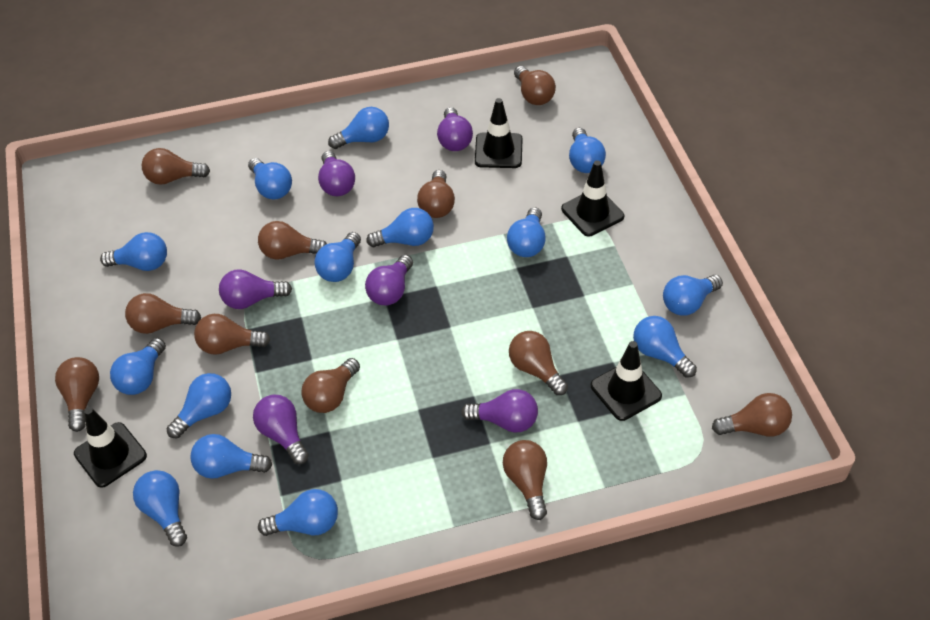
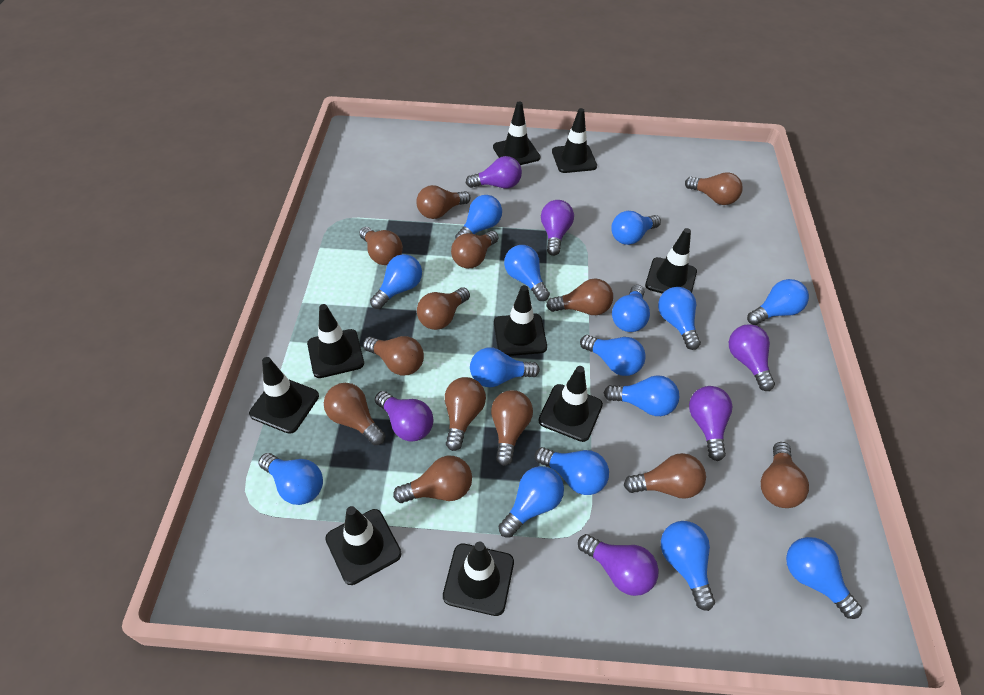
black traffic cone: [74,407,147,488] [475,98,523,168] [561,160,624,237] [591,341,662,421] = 4 -> [249,357,319,434] [307,304,364,378] [325,506,401,585] [443,541,514,616] [493,102,540,165] [494,285,547,356] [538,366,603,442] [552,108,597,173] [645,228,697,294] = 9
blue light bulb: [100,232,167,271] [110,338,166,395] [133,470,187,547] [167,373,231,438] [190,434,272,479] [248,158,292,200] [258,489,338,536] [314,232,361,282] [328,107,389,149] [366,208,434,247] [507,207,546,257] [569,128,606,173] [633,316,697,378] [663,275,723,316] = 14 -> [258,453,323,505] [370,254,422,309] [455,195,502,238] [470,347,540,387] [499,466,564,538] [504,245,550,301] [535,447,609,495] [580,335,646,376] [603,375,679,416] [611,211,661,245] [612,285,650,332] [658,287,701,350] [661,521,715,611] [747,279,809,325] [786,537,862,619] = 15
brown light bulb: [55,357,99,432] [125,293,201,334] [141,148,210,185] [194,314,270,355] [258,221,327,260] [301,358,360,413] [417,170,455,218] [503,440,547,520] [509,331,568,395] [514,66,556,105] [712,393,792,437] = 11 -> [324,383,386,445] [359,227,403,265] [363,336,424,376] [393,456,472,503] [416,185,471,219] [417,287,470,330] [445,377,486,451] [451,231,498,268] [491,390,533,466] [546,279,613,315] [624,453,706,499] [685,172,743,205] [761,442,809,508] = 13

